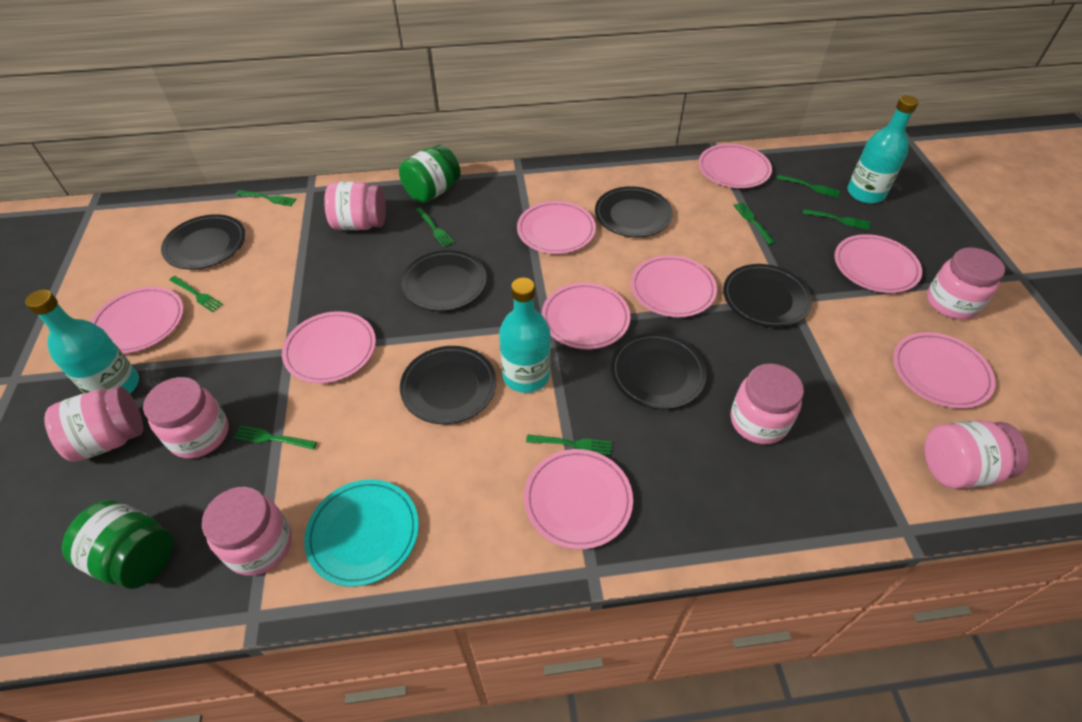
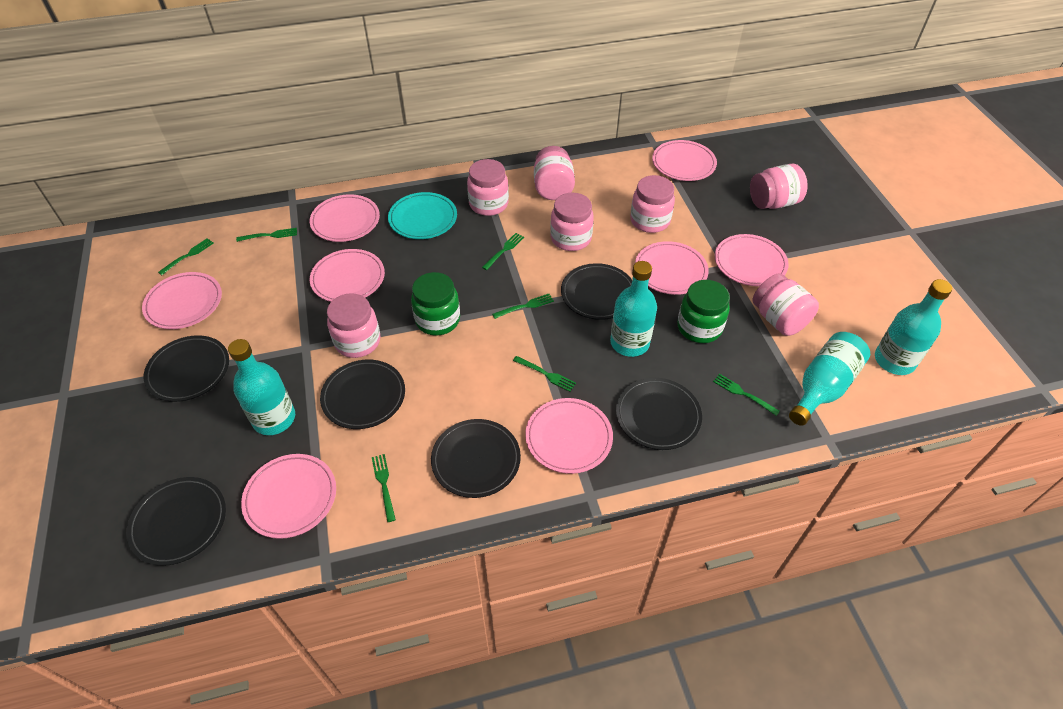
green fork: [169,276,223,312] [233,425,317,450] [236,190,297,206] [415,207,454,247] [526,434,612,455] [733,202,775,245] [777,175,840,198] [803,209,870,230] = 8 -> [158,238,214,275] [236,228,297,242] [372,454,396,522] [482,233,524,270] [492,294,554,319] [513,356,576,392] [713,374,780,416] = 7
pink plate: [91,287,184,354] [282,311,376,384] [517,201,596,254] [524,449,633,549] [542,283,630,349] [631,255,717,317] [698,144,772,188] [834,234,922,293] [893,332,996,409] = 9 -> [142,272,222,329] [241,454,336,539] [310,194,380,242] [310,249,385,302] [525,398,613,474] [635,241,709,295] [652,140,717,181] [715,234,789,286] = 8
turquoise bottle: [25,290,139,394] [499,278,551,393] [847,95,919,203] = 3 -> [228,339,295,435] [610,261,657,357] [789,332,870,426] [875,279,952,375] = 4

